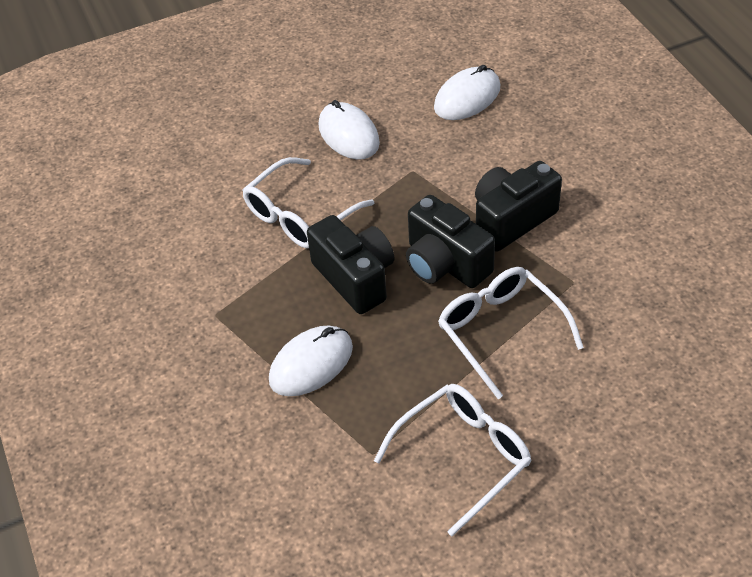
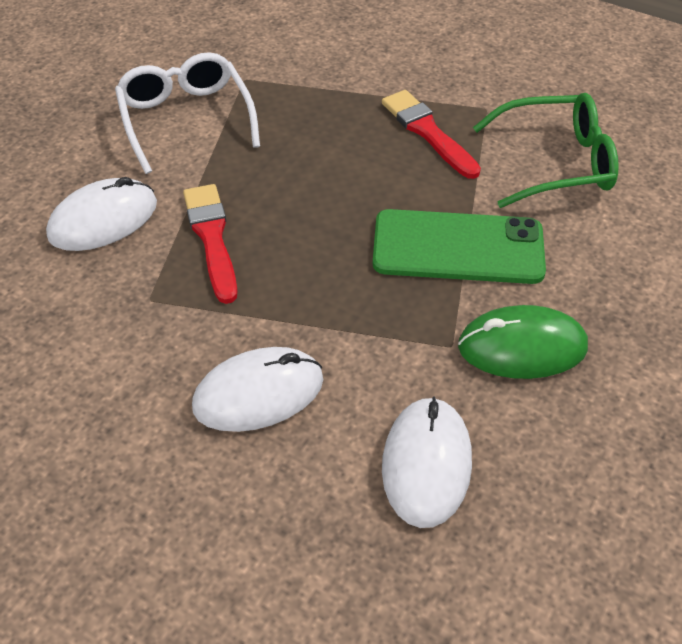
black camera: [307,215,394,314] [406,195,495,288] [475,161,562,252] = 3 -> none = 0
green glasses: none = 0 -> [473,93,619,208] = 1
green mouse: none = 0 -> [458,305,588,379] = 1
green phone: none = 0 -> [373,209,546,284] = 1
red brush: none = 0 -> [183,184,238,304] [382,90,481,179] = 2
white glasses: [243,157,374,248] [374,384,532,536] [438,267,584,399] = 3 -> [115,52,260,174] = 1

